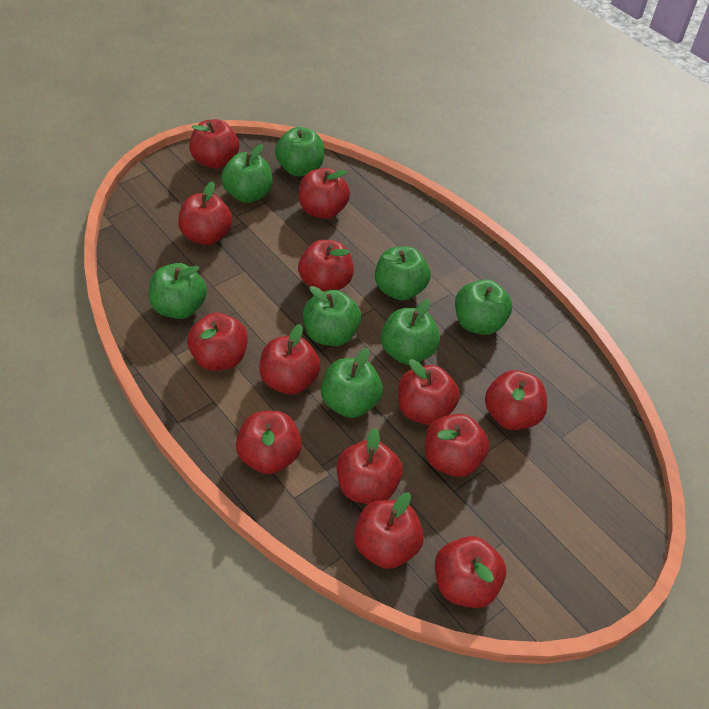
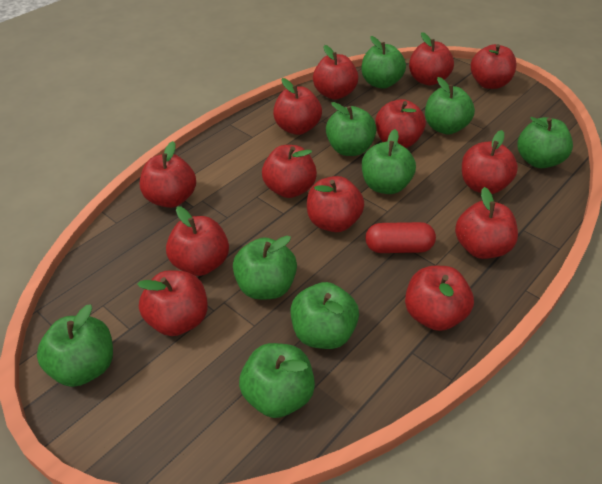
green apple: [149,263,207,319] [221,144,273,203] [275,127,324,177] [303,286,361,346] [321,348,383,418] [375,246,431,300] [381,299,440,365] [455,279,512,335] = 8 -> [37,304,113,387] [233,236,297,300] [239,343,315,418] [290,282,359,349] [326,102,377,156] [361,36,406,89] [362,129,416,194] [425,77,475,135] [517,117,573,168] = 9
red capsule: none = 0 -> [365,222,436,253] = 1

